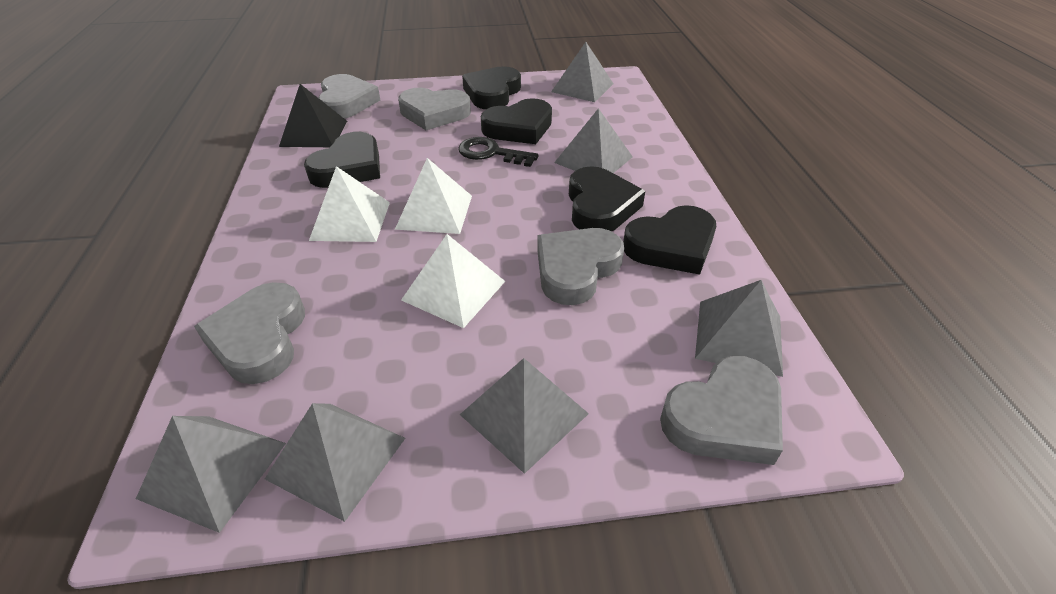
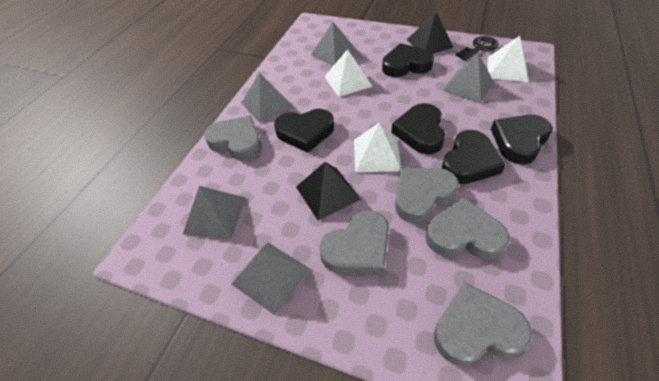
black pyramid: [279,84,347,147] = 1 -> [296,162,361,220] [407,11,454,54] = 2
grey pyramid: [136,416,286,533] [265,403,405,522] [460,358,589,474] [551,42,613,102] [554,108,633,173] [695,280,783,377] = 6 -> [183,186,246,239] [232,243,310,315] [241,73,293,123] [311,22,358,66] [443,53,494,103] = 5

